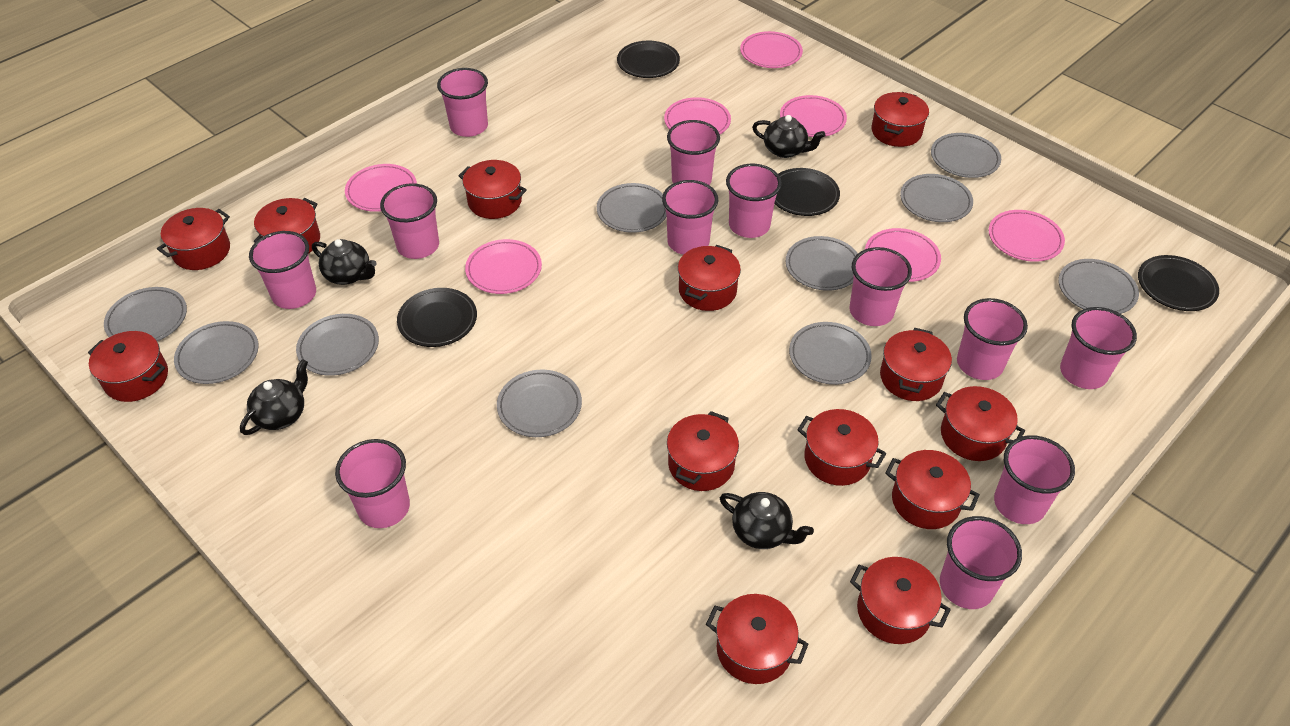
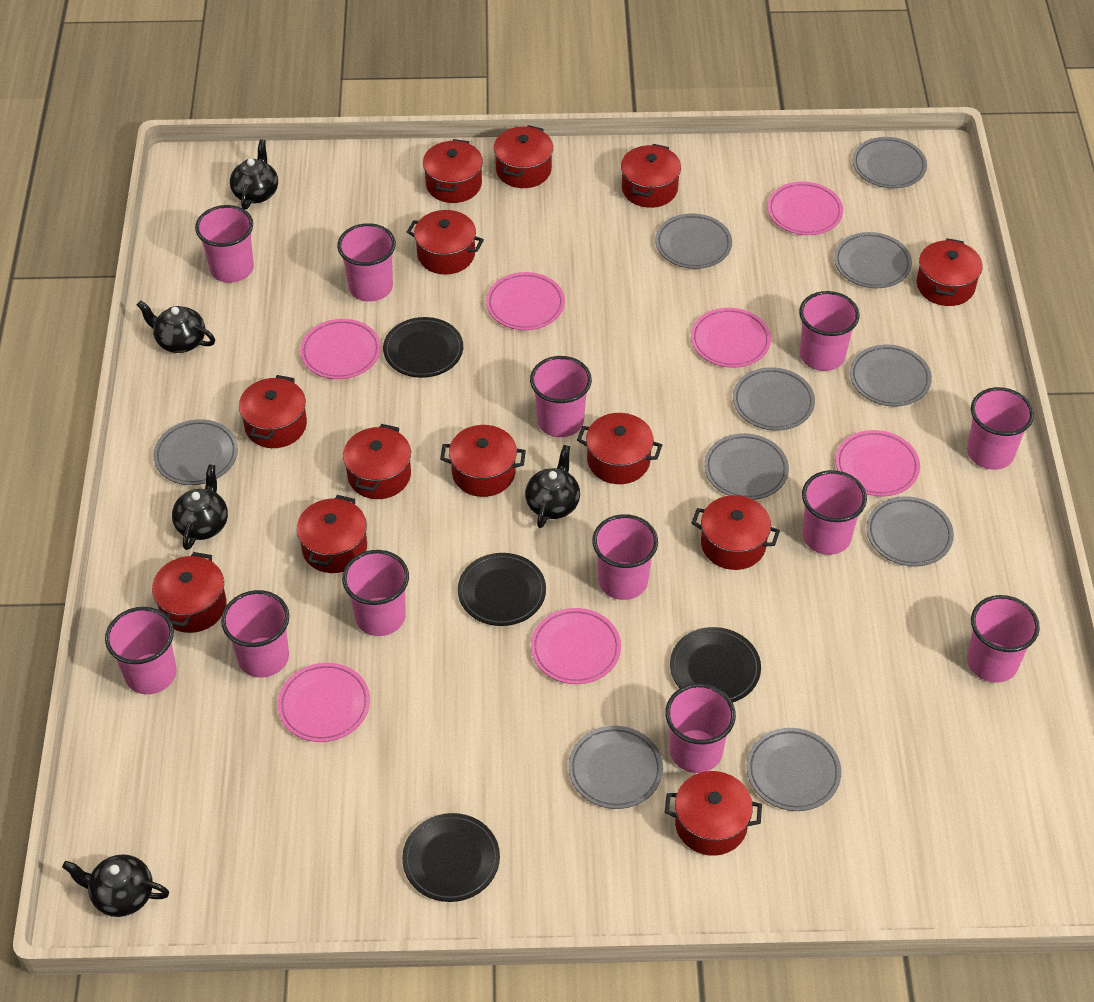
black teapot: [240,359,308,435] [312,239,377,285] [720,492,814,549] [752,115,825,158] = 4 -> [62,854,169,917] [137,300,215,353] [172,464,228,550] [230,139,278,210] [525,445,580,528] = 5

